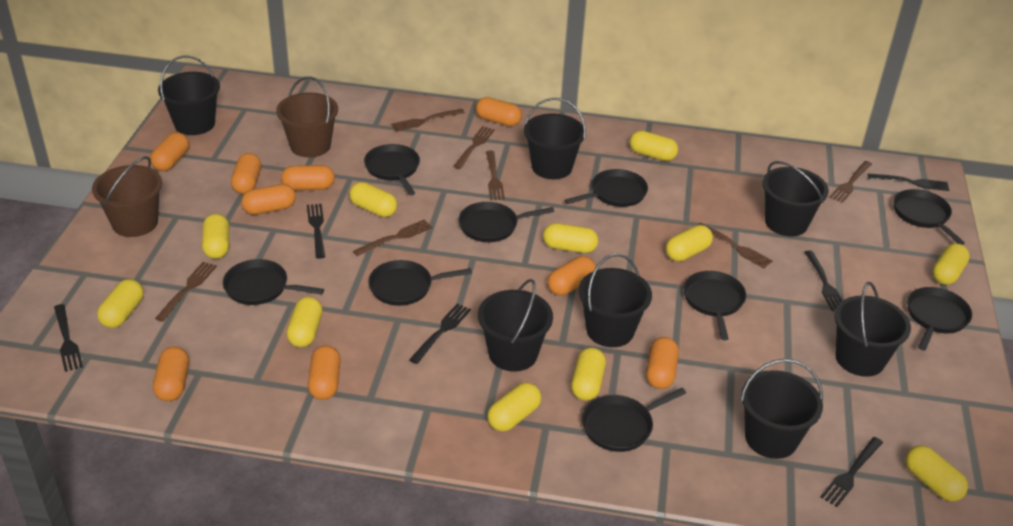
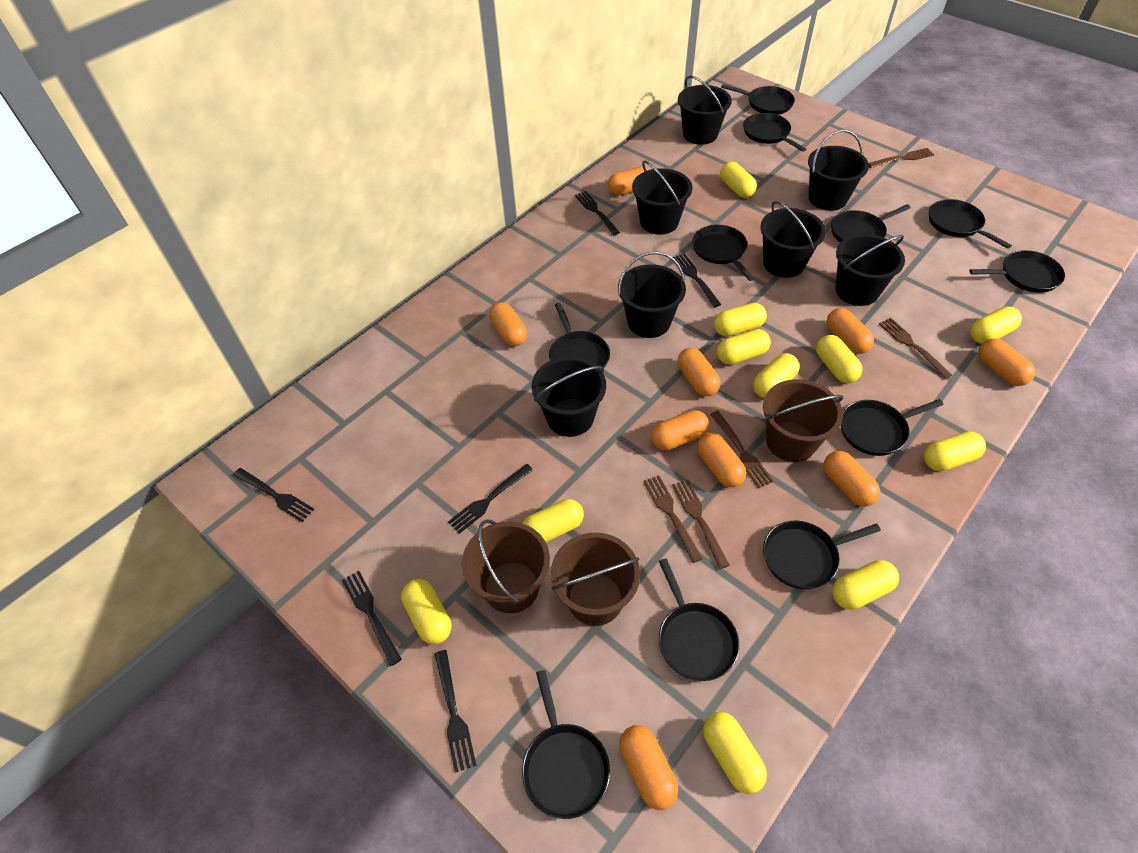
black pan: [223,259,324,305] [364,144,420,195] [368,260,472,306] [458,202,554,242] [564,169,648,207] [582,388,686,452] [683,271,746,340] [894,189,965,245] [907,287,972,351] = 9 -> [522,670,610,819] [549,303,610,368] [659,558,739,681] [692,225,755,281] [721,84,795,115] [743,113,806,152] [763,521,881,589] [831,204,911,242] [841,399,944,456] [929,199,1012,249] [969,250,1065,293] = 11
brown bucket: [92,156,162,237] [276,77,338,158] = 2 -> [462,520,550,613] [551,532,640,626] [763,379,844,462] = 3
brown fork: [155,262,217,322] [353,219,433,256] [391,109,465,132] [453,126,495,169] [486,151,505,201] [697,223,773,268] [829,161,872,203] = 7 -> [643,475,703,563] [672,480,730,569] [710,411,774,488] [868,148,935,168] [879,318,952,379] = 5

